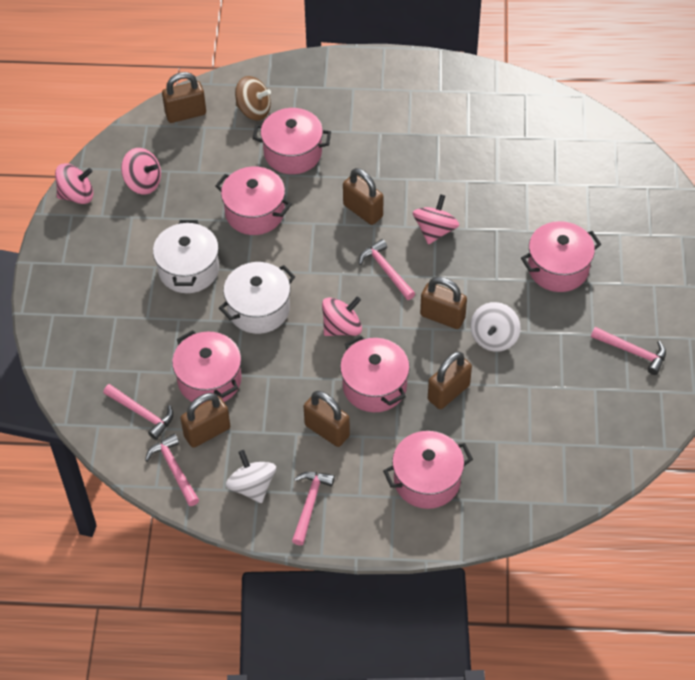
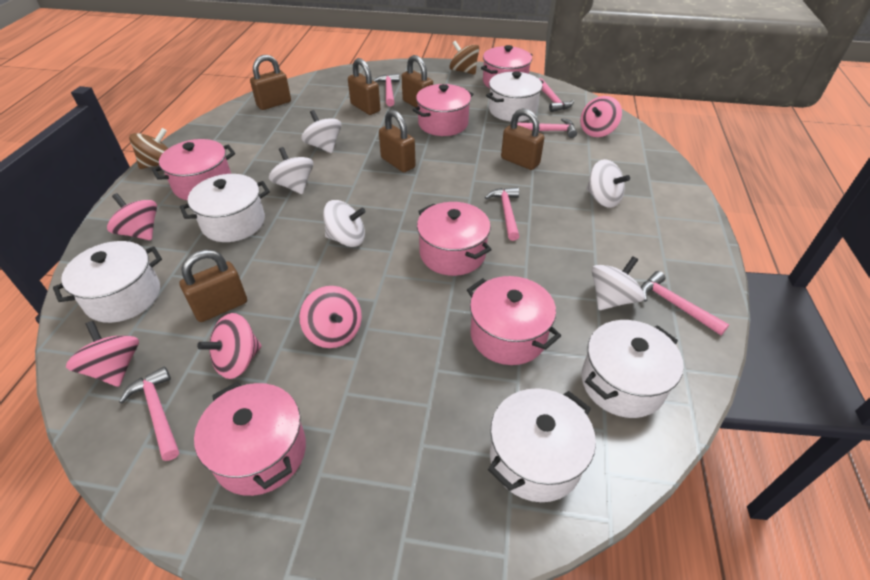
brown spinning top: [235,76,271,121] = 1 -> [129,128,168,169] [449,41,479,75] = 2
pink hammer: [103,384,173,440] [145,434,199,506] [292,472,335,545] [359,239,415,300] [591,327,666,375] = 5 -> [119,367,179,461] [373,74,399,107] [485,187,519,241] [517,118,577,138] [539,78,574,112] [641,271,729,335] = 6
pink spinning top: [55,163,93,204] [121,148,161,194] [322,296,362,336] [413,194,459,245] = 4 -> [66,321,139,387] [107,193,157,240] [197,313,262,379] [299,286,362,348] [580,96,622,137] = 5
white pot: [153,220,219,293] [219,262,295,334] = 2 -> [53,241,162,323] [180,174,270,242] [486,71,543,122] [488,388,596,502] [582,320,684,418] = 5
white spinning top: [226,450,276,503] [470,302,521,352] = 2 -> [269,147,313,194] [301,110,342,153] [323,200,366,247] [586,159,630,208] [592,256,645,310] = 5

